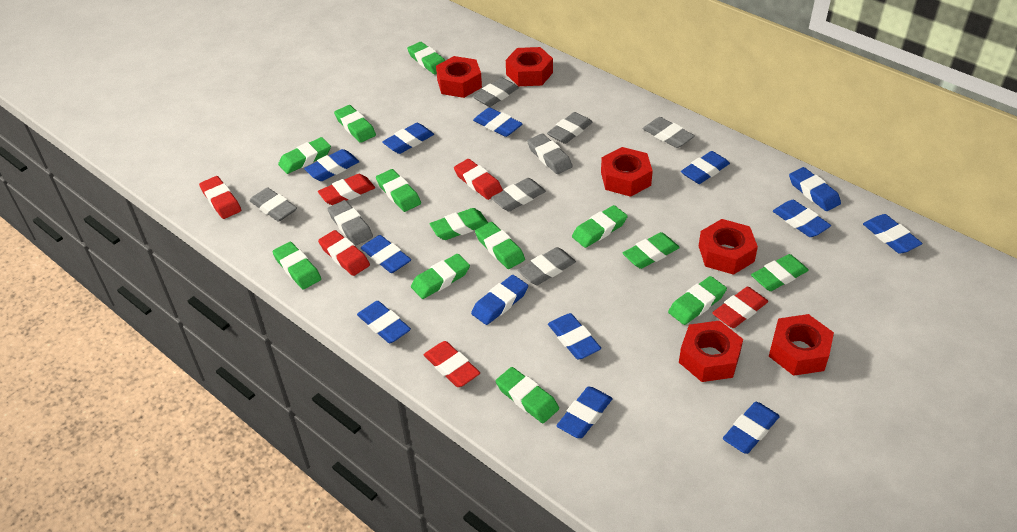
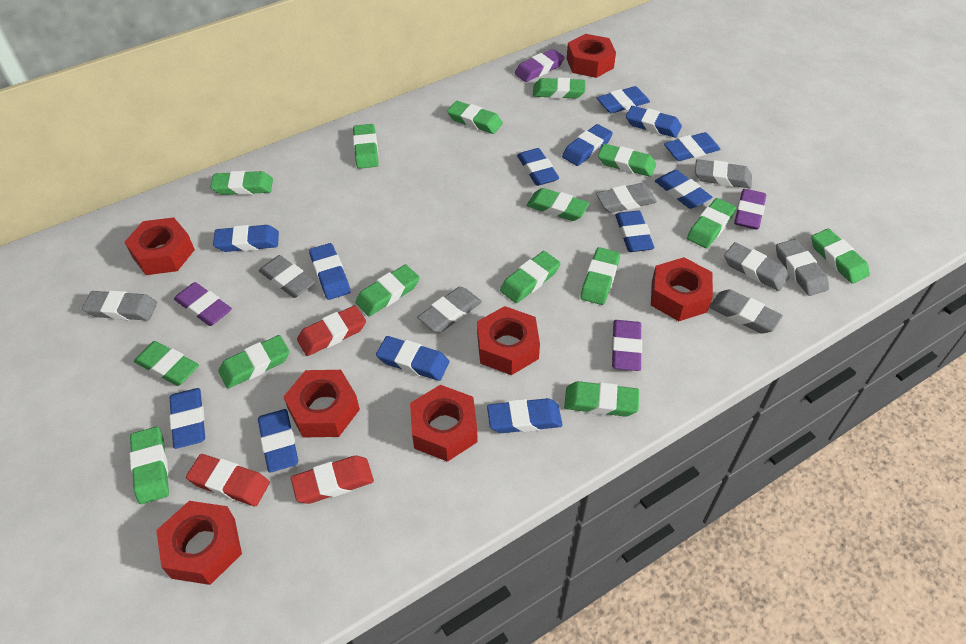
green eraser: [272,242,321,289] [278,137,331,174] [334,105,376,143] [376,169,421,212] [407,42,445,75] [411,254,470,299] [430,208,488,240] [475,222,525,269] [496,367,559,423] [572,205,628,248] [622,232,680,269] [668,276,727,325] [751,254,809,291] = 13 -> [130,427,169,504] [134,341,199,386] [210,171,273,195] [218,335,290,389] [353,124,379,169] [355,264,420,316] [447,101,503,134] [500,251,561,303] [527,188,589,221] [533,77,585,99] [564,381,639,417] [580,247,620,305] [598,144,656,177] [687,198,736,248] [811,229,870,284] = 15
purple eraser: none = 0 -> [174,282,232,326] [515,49,565,82] [612,320,642,371] [734,189,766,230] = 4
red eraser: [199,176,241,219] [318,174,375,205] [318,230,370,276] [424,341,480,387] [454,159,503,200] [712,287,768,328] = 6 -> [186,454,270,506] [291,456,374,504] [297,305,366,356] = 3
red nut: [436,56,482,98] [506,47,553,86] [601,147,653,197] [679,320,743,382] [699,219,758,275] [769,314,834,376] = 6 -> [125,217,195,275] [156,501,242,585] [283,370,360,438] [410,385,478,462] [477,306,540,375] [567,34,616,78] [651,257,713,321] = 7

